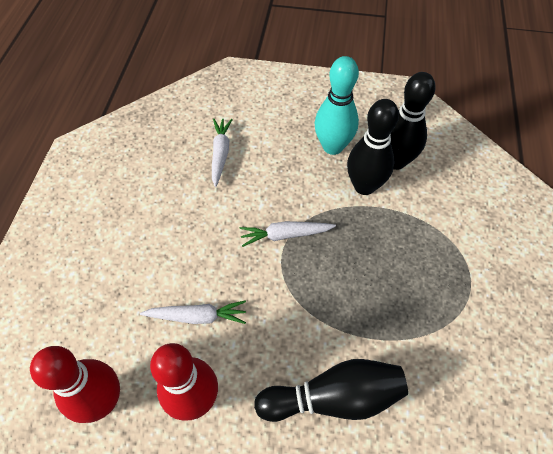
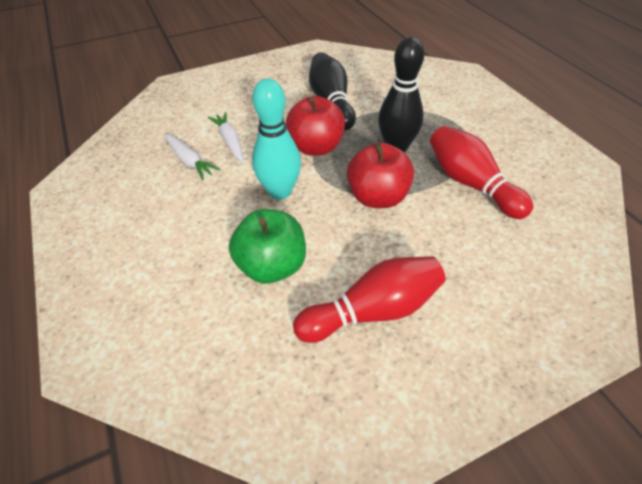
black bowling pin: [254,359,408,422] [347,99,399,195] [391,72,436,170] = 3 -> [309,52,356,130] [378,37,424,153] = 2
green apple: none = 0 -> [229,209,306,284] = 1
red apple: none = 0 -> [286,96,345,156] [347,143,414,208] = 2
white carrot: [140,300,246,324] [212,119,233,187] [240,221,336,247] = 3 -> [163,134,220,180] [208,112,244,163] = 2

